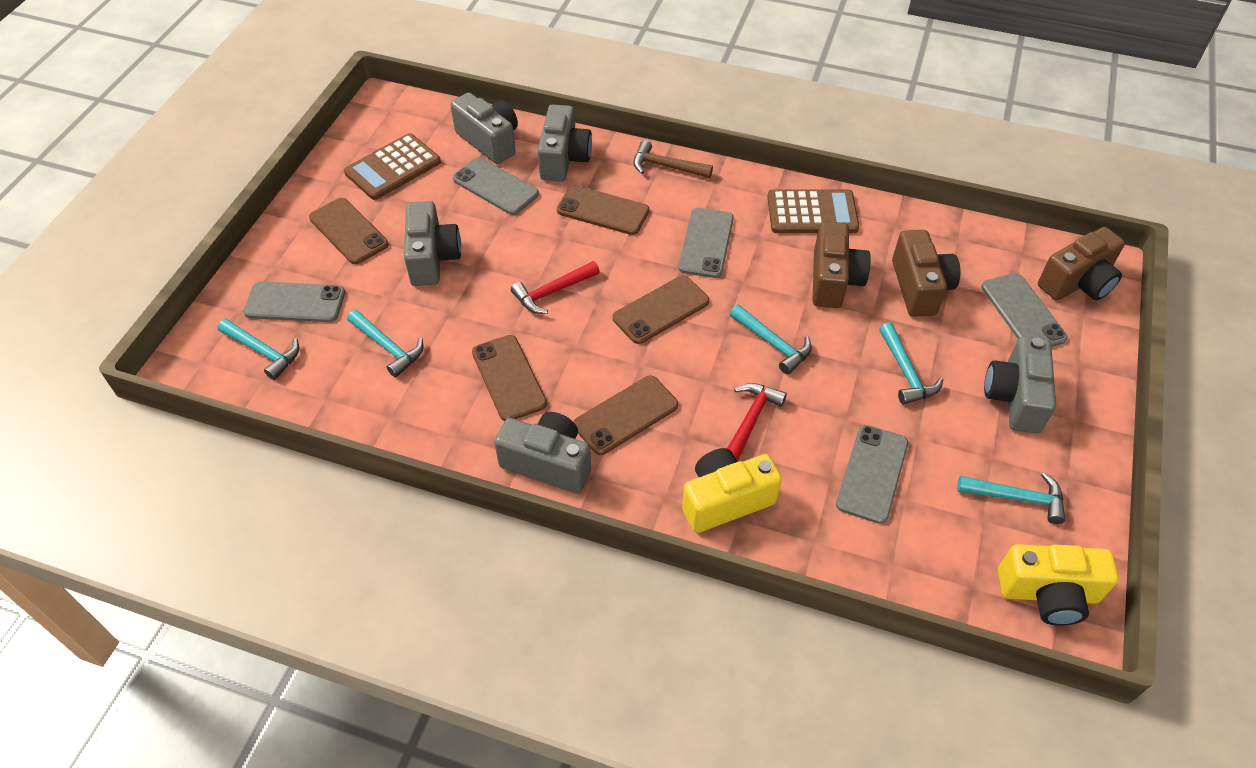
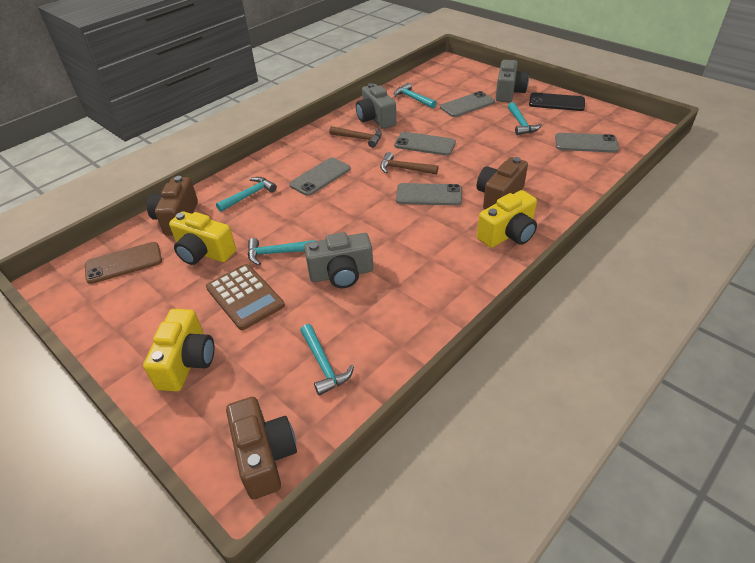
black phone: none = 0 -> [529,92,585,111] = 1
brown calculator: [344,133,441,200] [767,189,859,233] = 2 -> [206,264,285,330] = 1
brown hammer: [633,140,713,178] = 1 -> [329,126,382,148] [380,152,439,175] = 2
brown phone: [309,198,388,264] [472,335,547,421] [557,185,649,235] [574,376,678,455] [613,275,709,344] = 5 -> [85,242,162,284] = 1
grey camera: [404,201,461,286] [450,92,518,164] [494,412,591,493] [537,105,592,182] [984,336,1056,434] = 5 -> [304,232,373,288] [356,83,396,129] [496,60,529,102] = 3
red hammer: [511,261,600,314] [727,383,787,462] = 2 -> none = 0
yellow camera: [682,448,782,533] [998,544,1119,626] = 2 -> [143,309,214,391] [169,211,236,265] [477,190,537,248] = 3

